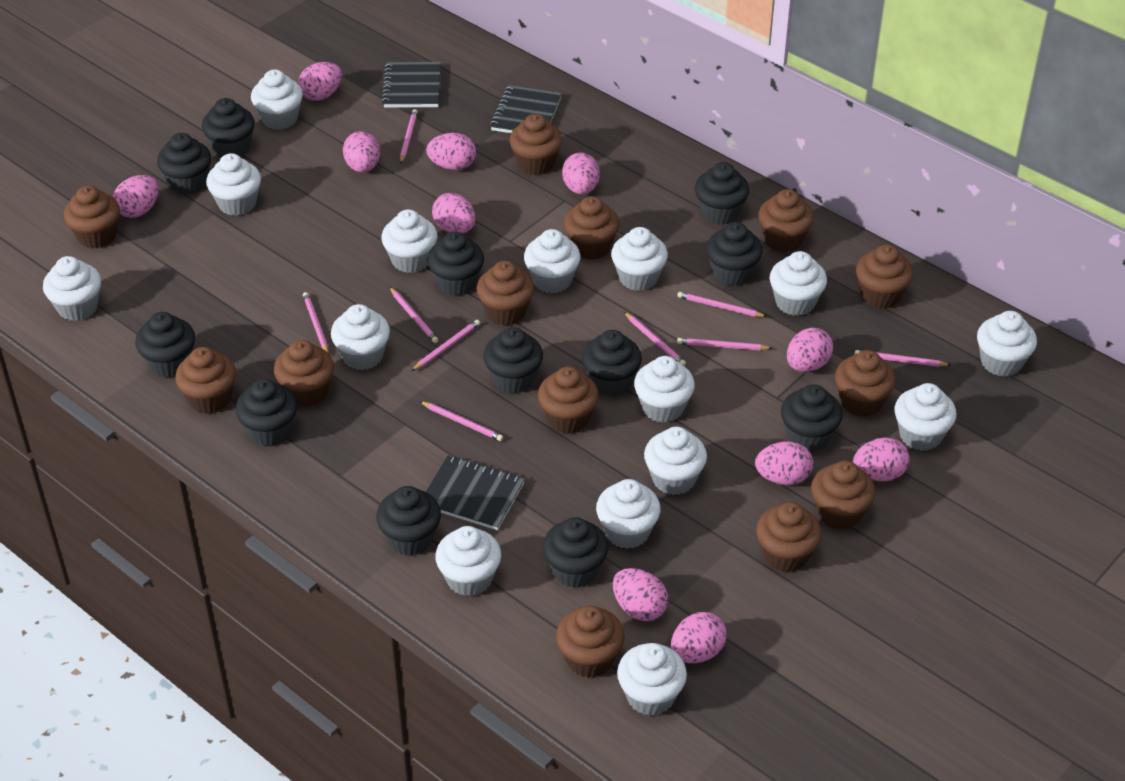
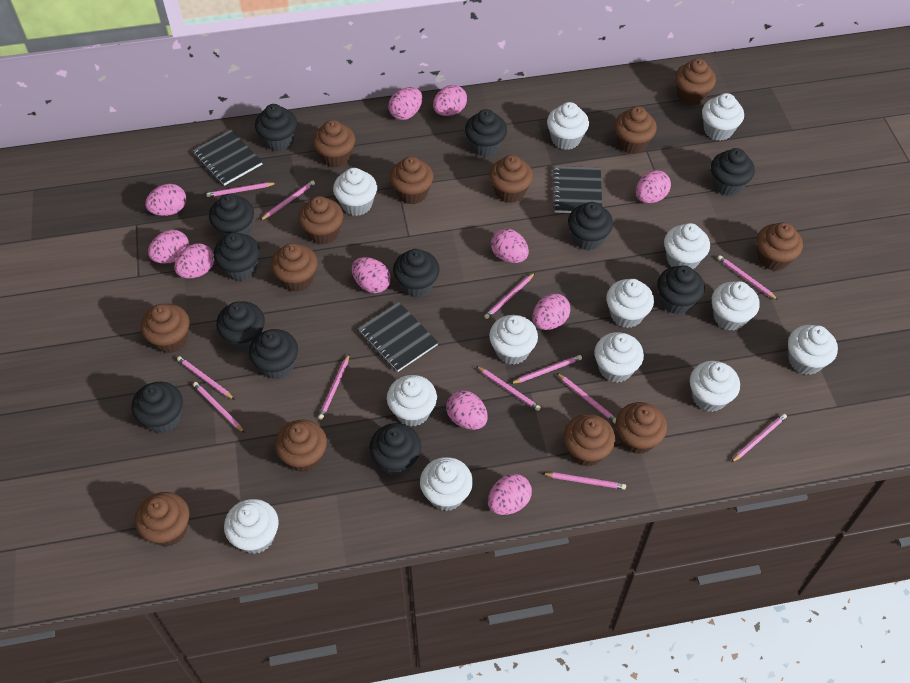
pink pencil: [303,292,329,353] [390,287,438,343] [400,109,418,163] [412,320,480,371] [420,401,503,441] [624,312,686,366] [677,292,767,317] [677,338,772,350] [855,350,950,367] = 9 -> [177,356,235,400] [193,382,245,433] [206,182,276,197] [261,180,315,220] [318,353,350,420] [476,366,541,411] [484,273,535,319] [510,355,582,384] [542,472,626,490] [557,373,616,423] [718,255,778,300] [731,414,787,462] = 12
white cupcake: [43,256,101,321] [206,153,261,216] [251,69,303,130] [331,304,390,370] [381,209,437,273] [435,526,501,596] [524,229,581,293] [596,479,661,549] [611,227,668,291] [617,643,687,716] [634,356,695,423] [644,427,707,495] [770,251,827,316] [895,383,956,451] [977,311,1037,377] = 15 -> [224,499,279,554] [333,168,377,216] [387,375,437,426] [420,457,473,511] [489,315,538,365] [547,102,589,150] [594,332,644,383] [606,279,654,328] [664,223,710,269] [690,361,740,412] [702,93,744,141] [712,281,760,331] [788,325,838,375] = 13

